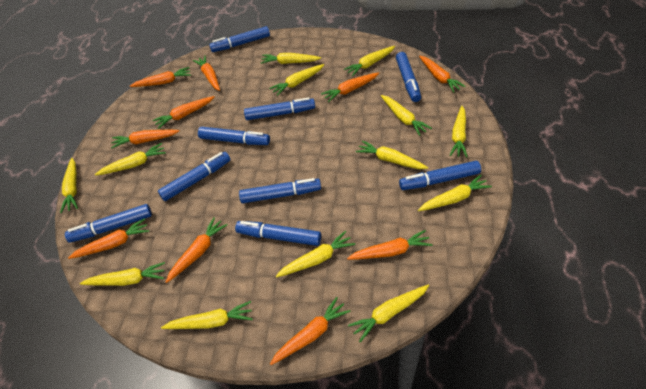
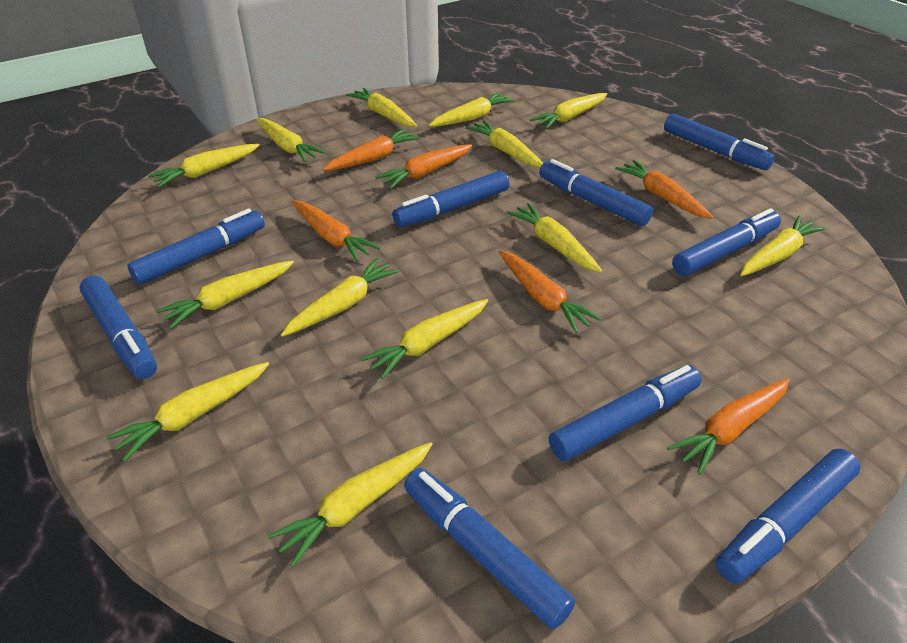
orange carrot: [68,218,149,259] [111,130,180,149] [130,67,191,87] [152,96,215,129] [166,217,228,283] [193,56,220,91] [270,297,350,365] [321,72,379,102] [347,230,432,260] [419,56,466,93] = 10 -> [291,200,380,261] [323,129,420,171] [375,144,472,189] [499,250,602,333] [615,160,713,219] [667,378,790,475] = 6

